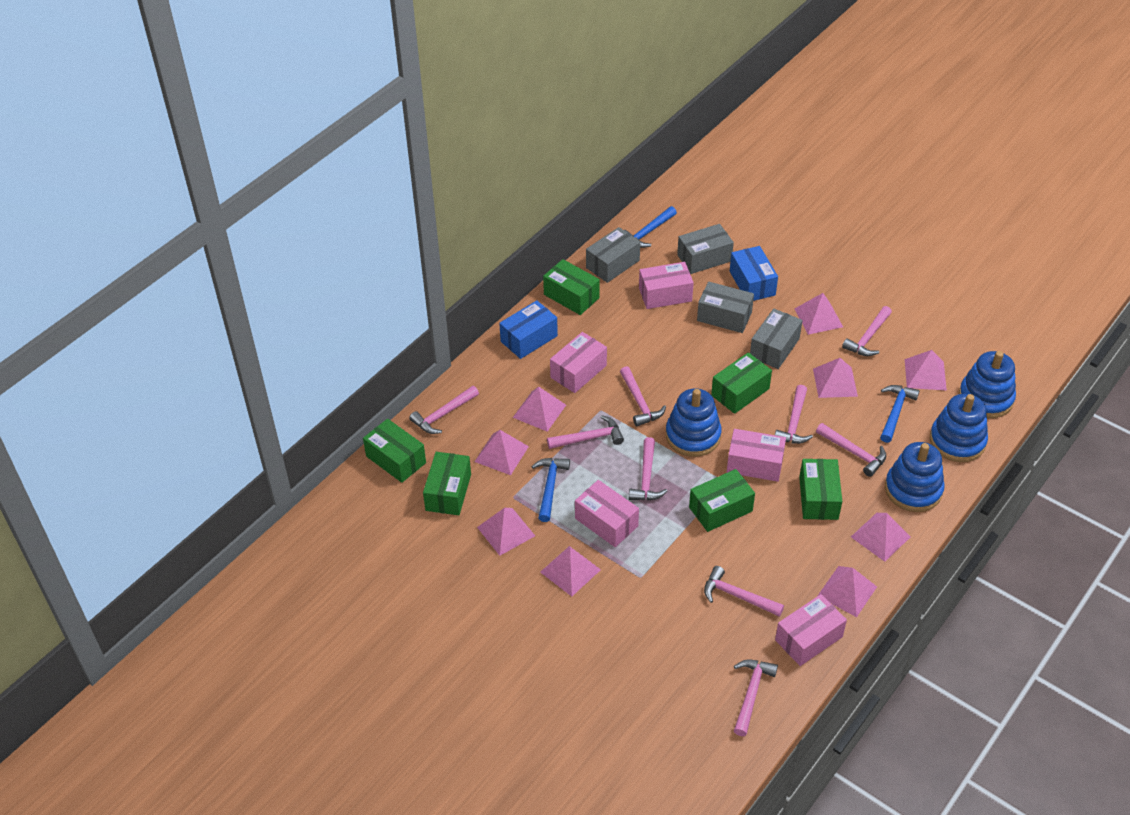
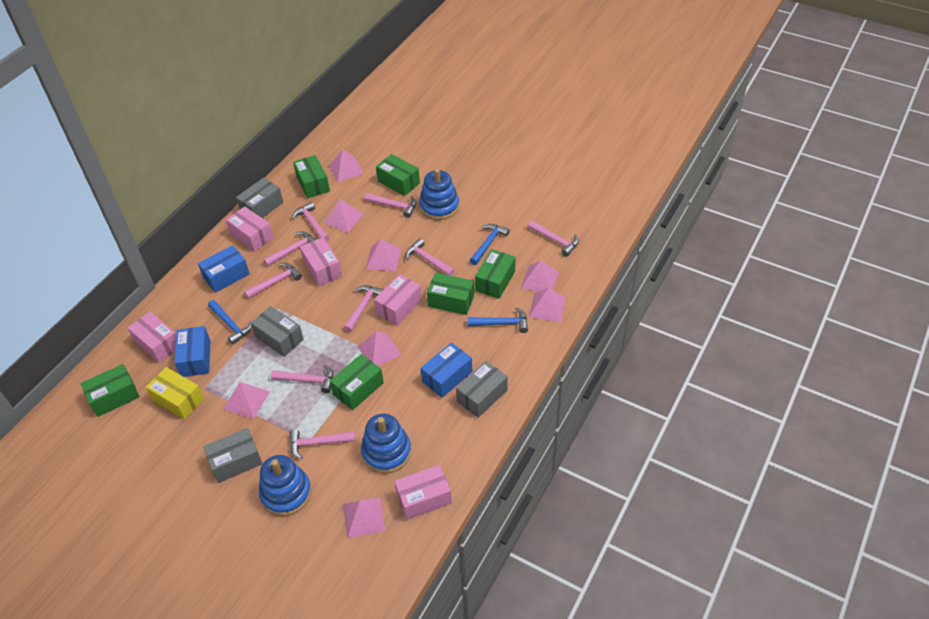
blue box: [499,300,558,359] [730,246,778,301] = 2 -> [174,326,210,377] [198,245,250,293] [421,342,472,398] = 3
blue stacking toy: [666,388,722,457] [885,442,945,512] [930,394,988,462] [959,351,1016,418] = 4 -> [259,455,312,516] [361,414,411,474] [419,169,459,220] = 3
pink pyramid: [474,430,529,475] [477,508,535,556] [513,387,566,432] [540,546,601,596] [795,293,843,335] [813,358,858,398] [818,566,877,617] [851,513,911,562] [905,350,947,390] = 9 -> [224,382,270,419] [324,199,363,232] [329,149,364,182] [343,497,385,538] [357,331,402,366] [366,239,401,271] [521,260,559,292] [529,288,566,322] = 8
yellow box: none = 0 -> [146,367,204,420] = 1

